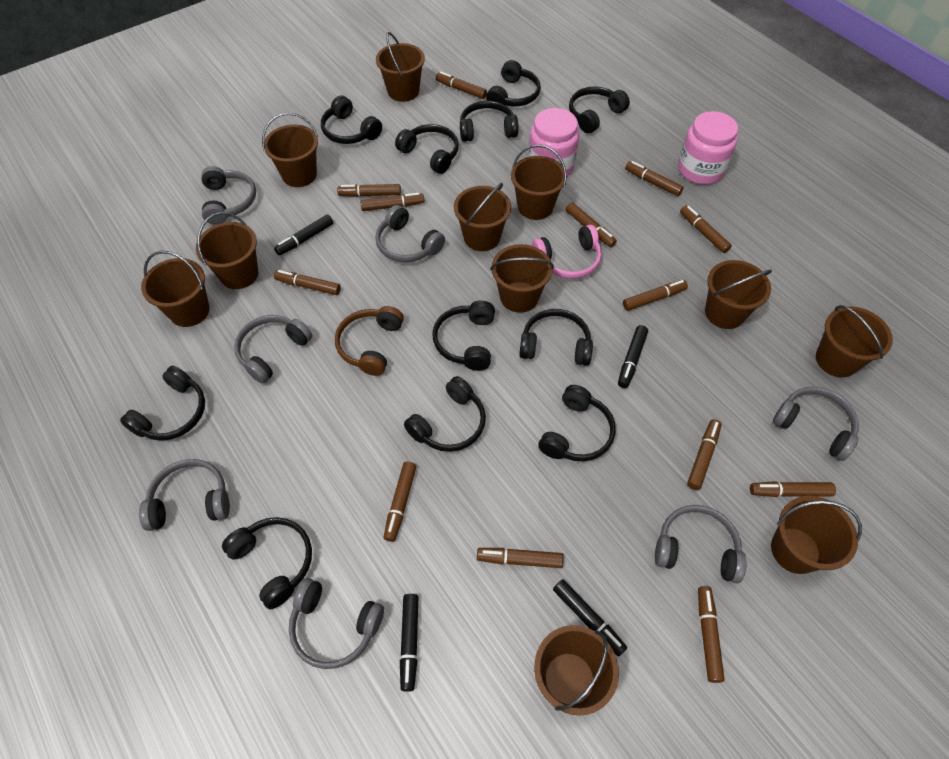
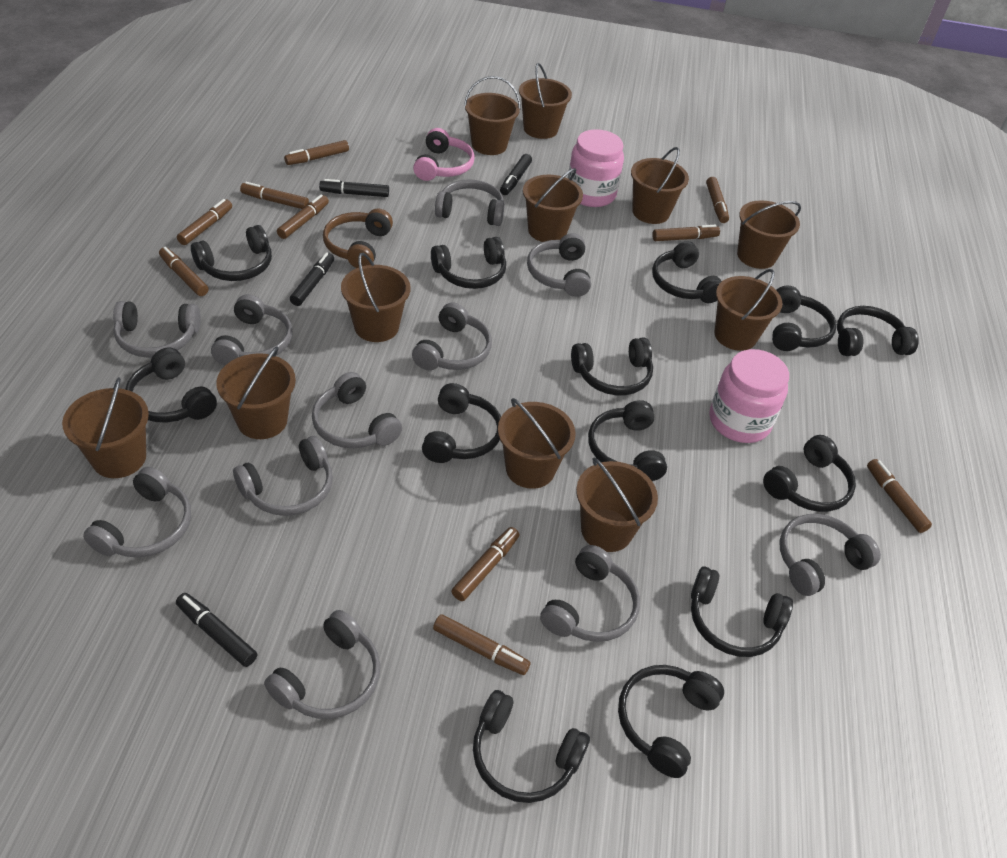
black headphones: [120,366,205,441] [222,517,312,609] [321,96,382,144] [395,124,459,174] [404,376,486,452] [433,301,495,371] [460,101,519,142] [486,60,541,106] [519,309,593,366] [538,385,616,461] [569,86,630,134] = 11 -> [125,347,217,423] [191,225,272,281] [422,383,501,463] [431,237,506,289] [473,690,590,803] [571,337,653,395] [588,400,667,481] [618,665,724,778] [652,241,722,303] [691,567,793,657] [763,435,856,512] [772,286,837,351] [837,306,919,356] = 13
brown marker: [274,270,341,295] [337,184,401,197] [360,193,424,211] [383,461,416,542] [436,72,487,99] [477,548,564,568] [566,202,617,247] [623,280,688,311] [625,161,684,196] [680,205,732,253] [687,419,722,490] [698,586,725,683] [750,481,836,497] = 13 -> [159,247,209,296] [177,199,232,245] [240,182,309,209] [277,195,329,239] [284,140,349,165] [433,614,531,675] [451,527,519,601] [652,225,720,241] [706,177,729,223] [867,459,932,533] = 10
grey headphones: [139,459,230,531] [202,166,256,225] [234,315,312,384] [289,578,384,669] [375,205,445,262] [655,505,746,583] [773,387,859,461] = 7 -> [83,467,191,557] [113,301,201,358] [211,294,293,365] [233,436,333,516] [264,610,380,719] [312,372,402,448] [412,303,492,370] [435,179,505,226] [527,233,591,297] [540,545,640,642] [780,514,881,596] = 11

